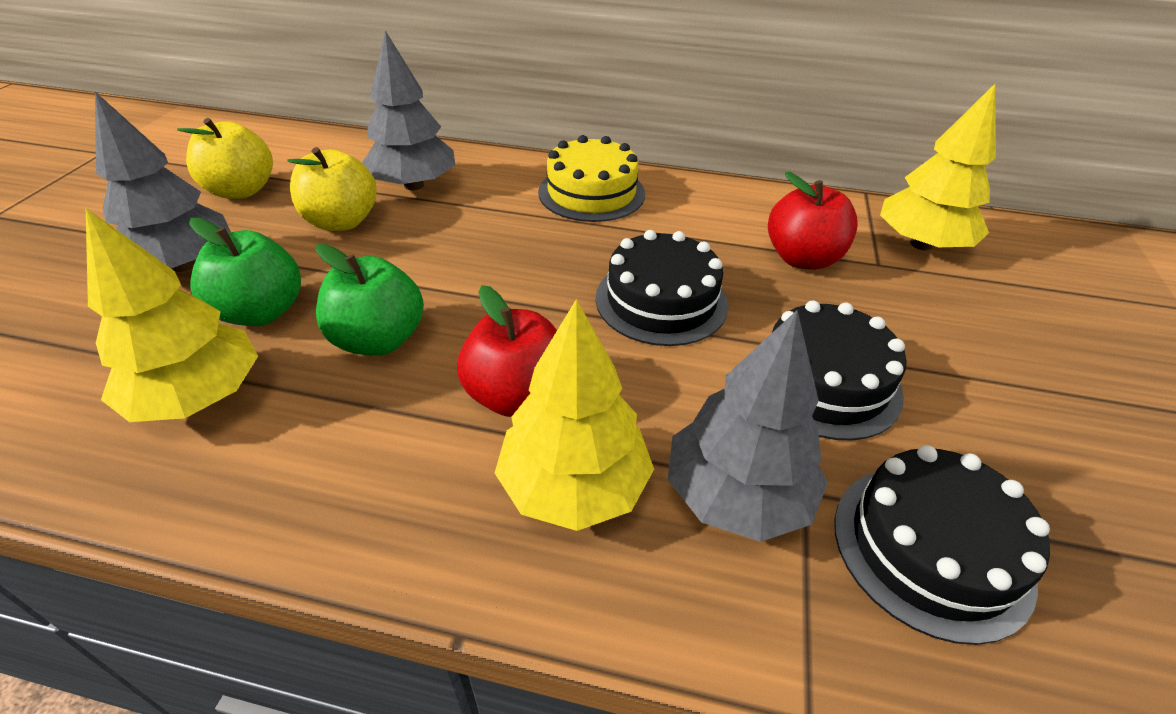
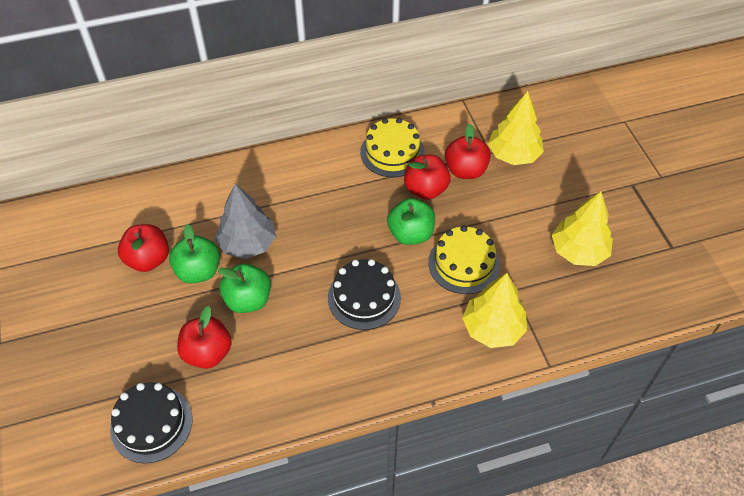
black cake: [596,230,728,346] [772,300,907,440] [834,445,1050,645] = 3 -> [110,382,192,464] [328,259,401,330] = 2
green apple: [189,218,301,326] [316,244,424,356] = 2 -> [169,224,220,283] [218,263,271,313] [387,198,435,245] = 3
grey tree: [95,92,231,272] [362,31,455,190] [668,310,828,542] = 3 -> [215,184,276,259] = 1
red apple: [457,285,557,417] [768,172,858,270] = 2 -> [118,224,169,272] [177,306,232,369] [404,155,451,200] [445,124,491,179] = 4
yellow apple: [177,118,273,199] [287,147,377,231] = 2 -> none = 0
yellow cake: [538,135,645,222] = 1 -> [360,118,425,177] [428,225,500,294] = 2

